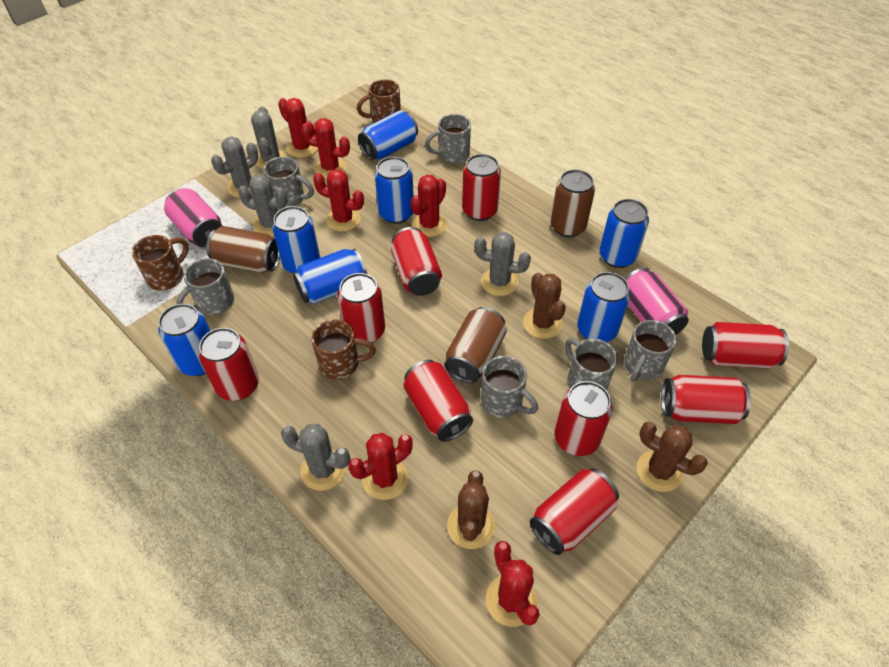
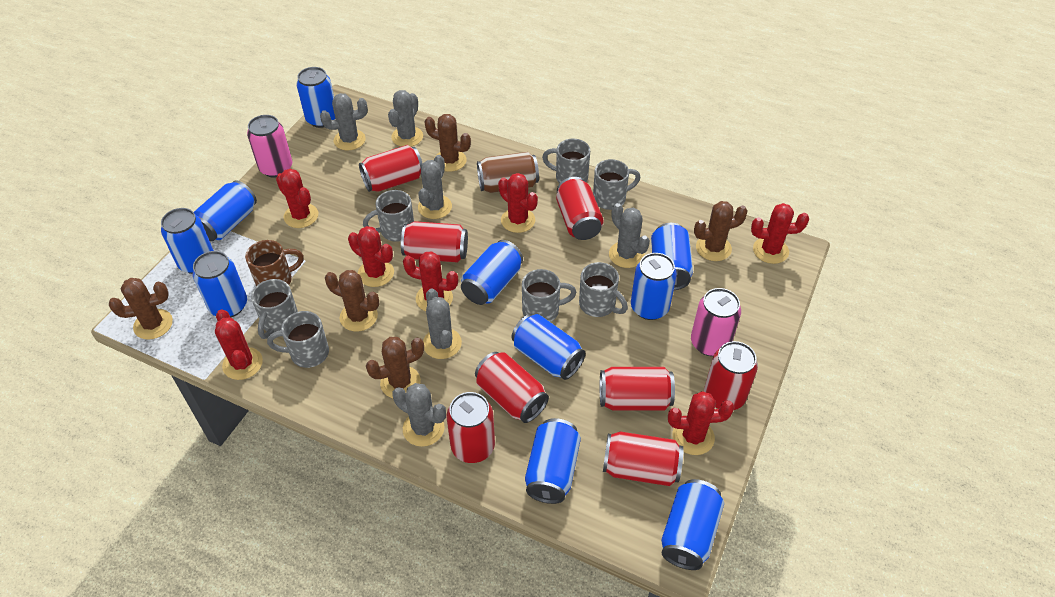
blue can: [158,304,211,376] [272,206,321,274] [293,249,367,304] [358,110,418,160] [374,157,414,224] [577,272,630,342] [599,199,649,268] = 7 -> [161,208,214,274] [193,251,247,318] [194,180,257,241] [296,67,335,128] [461,240,523,305] [512,314,585,380] [525,418,581,504] [631,253,677,320] [651,223,693,290] [661,479,724,570] = 10
brown cactus: [447,470,495,549] [523,273,566,339] [637,422,708,492] = 3 -> [109,278,173,340] [325,270,379,332] [366,337,424,398] [424,114,471,172] [694,201,748,261] = 5
brown can: [206,226,280,273] [445,307,507,383] [550,169,595,237] = 3 -> [477,152,539,193] = 1
brown mug: [131,235,189,291] [311,319,376,379] [357,79,401,123] = 3 -> [245,240,304,286] = 1
grey cactus: [211,136,258,198] [238,174,287,237] [251,106,287,169] [281,424,350,491] [474,232,531,296] = 5 -> [320,93,368,151] [388,90,423,147] [392,383,446,447] [418,155,452,219] [423,288,462,359] [609,203,650,268] = 6
grey mug: [176,258,234,315] [263,157,314,208] [425,114,471,163] [481,356,538,418] [565,338,618,390] [624,320,677,382] = 6 -> [251,279,298,339] [267,311,329,368] [363,190,414,242] [522,269,577,322] [542,139,590,183] [579,262,628,317] [593,159,641,210] = 7
red cactus: [278,98,318,158] [301,118,350,179] [313,169,364,232] [348,433,413,500] [411,175,447,237] [486,541,540,627] = 6 -> [215,310,263,380] [276,169,318,228] [348,226,394,287] [403,251,458,311] [498,173,538,233] [668,391,735,455] [751,203,809,264] = 7
red can: [199,328,259,401] [337,273,385,343] [391,227,442,296] [404,360,473,442] [462,154,501,221] [530,468,619,555] [555,381,613,456] [661,375,751,424] [702,322,789,368] = 9 -> [359,145,423,192] [401,221,468,263] [446,392,495,463] [475,352,549,423] [556,177,604,240] [600,367,675,411] [603,431,683,486] [704,341,758,410] = 8

